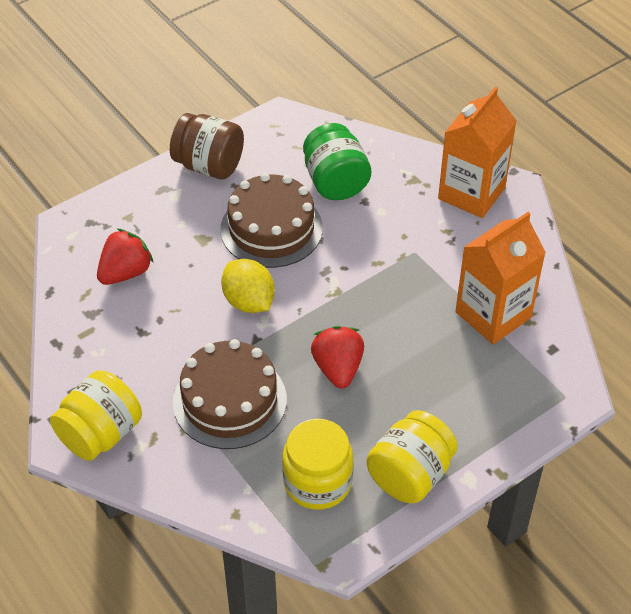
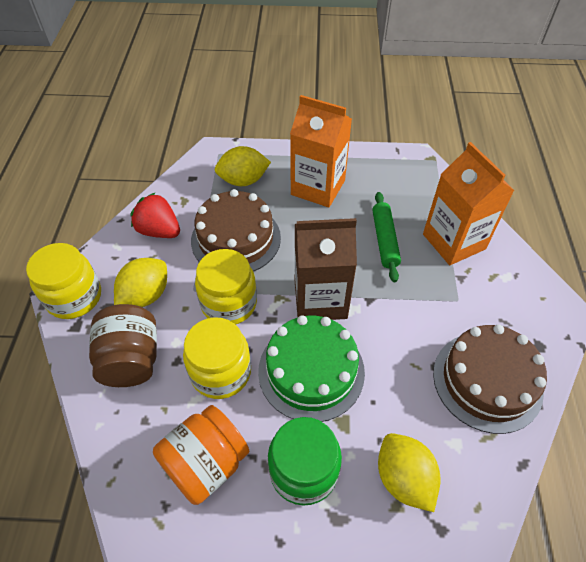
brown carton: none = 0 -> [295,218,357,320] = 1
green cake: none = 0 -> [258,315,365,422] = 1
green rolling pin: none = 0 -> [372,192,401,282] = 1
orange jar: none = 0 -> [153,405,250,505] = 1
red strawberry: [97,228,154,285] [311,326,364,388] = 2 -> [130,192,180,238] = 1
yellow lemon: [221,259,275,313] = 1 -> [114,258,167,307] [214,146,271,186] [378,433,441,512] = 3

